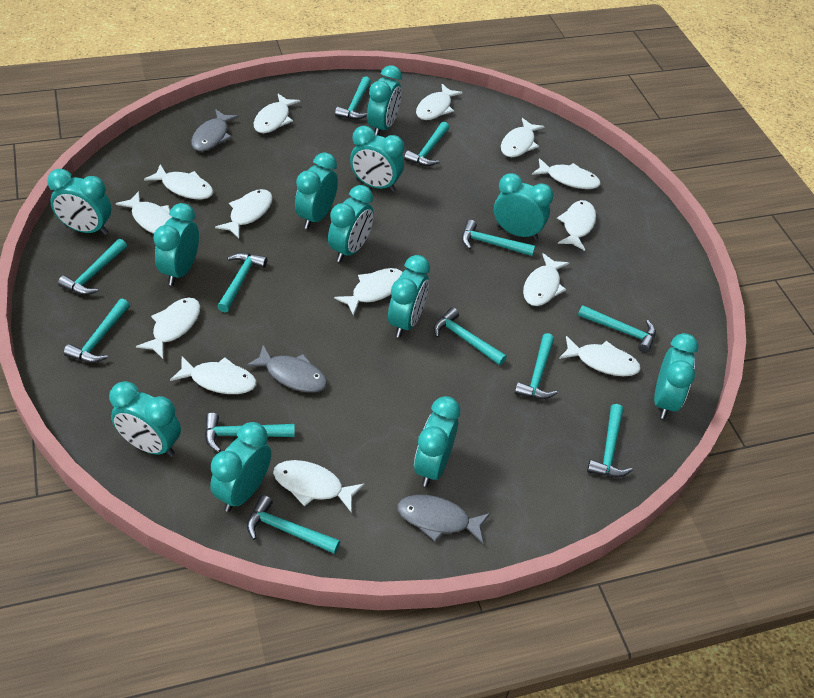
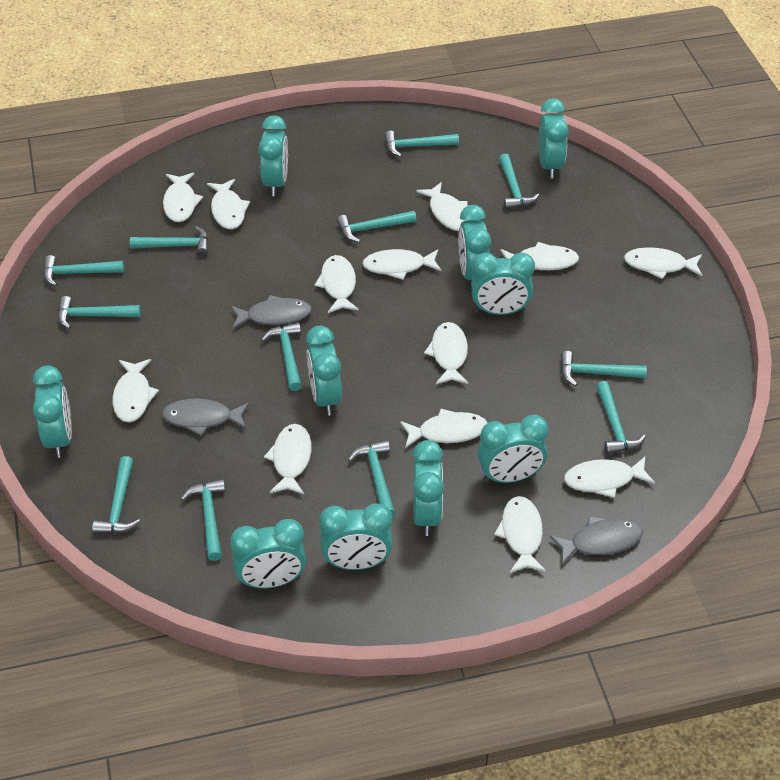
turquoise clock: [47,169,111,235] [109,381,181,457] [153,203,199,286] [210,422,271,512] [295,152,338,229] [328,185,374,262] [350,126,404,192] [367,65,402,136] [388,255,430,338] [414,396,460,487] [494,173,554,240] [654,333,699,419] = 12 -> [33,366,72,458] [230,519,306,588] [258,115,288,196] [306,326,342,416] [319,503,393,570] [412,440,444,536] [458,205,491,280] [471,253,535,315] [478,415,549,483] [539,98,569,178] = 10
white fish: [116,191,172,234] [136,298,200,359] [144,164,213,199] [170,356,257,394] [215,189,273,238] [254,94,300,133] [273,460,364,512] [334,268,403,316] [416,84,463,120] [501,118,545,157] [523,253,569,306] [532,158,601,189] [557,200,596,251] [559,336,641,376] = 14 -> [113,359,159,422] [163,173,203,222] [207,179,250,229] [264,424,312,494] [314,255,359,313] [362,249,441,280] [400,409,487,448] [416,182,467,231] [424,322,468,384] [494,496,546,573] [500,242,579,270] [564,457,655,498] [624,247,702,279] = 13

